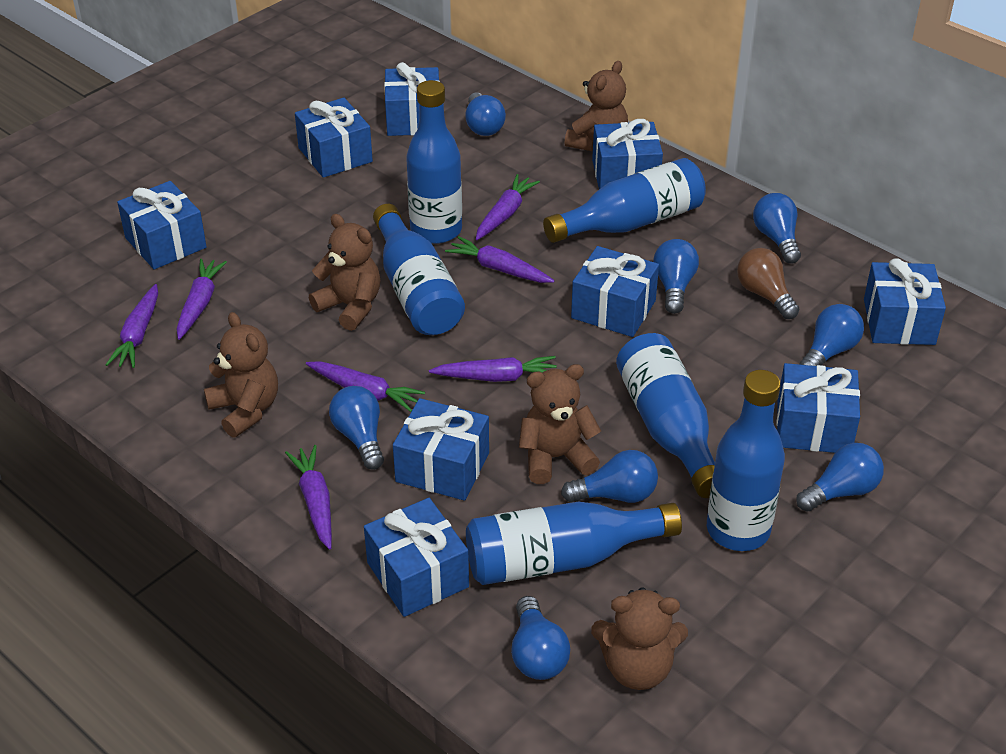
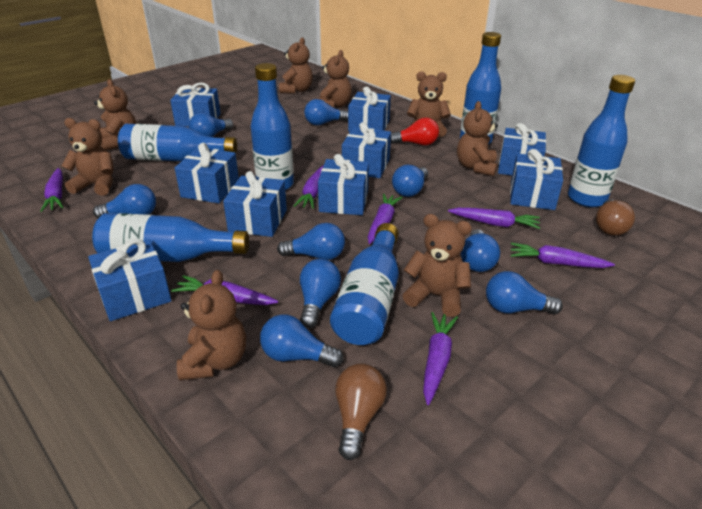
blue light bulb: [329,386,384,470] [465,92,506,136] [511,596,570,680] [561,450,658,503] [653,239,699,314] [753,193,801,263] [796,443,884,512] [799,304,864,366] = 8 -> [93,184,156,218] [189,113,233,137] [260,314,344,367] [277,223,345,260] [300,259,341,328] [304,99,348,126] [392,165,428,197] [461,229,500,272] [486,271,563,314] = 9
brown light bulb: [737,248,799,319] = 1 -> [335,364,387,460] [596,199,635,236] = 2
brown teddy bear: [204,312,278,438] [309,214,380,331] [519,364,601,484] [564,61,628,151] [591,587,688,690] = 5 -> [62,118,114,196] [94,79,136,151] [177,270,246,381] [279,37,313,94] [317,50,352,108] [403,214,472,317] [407,71,451,137] [457,101,498,176] = 8
red light bulb: none = 0 -> [391,117,439,146] = 1

